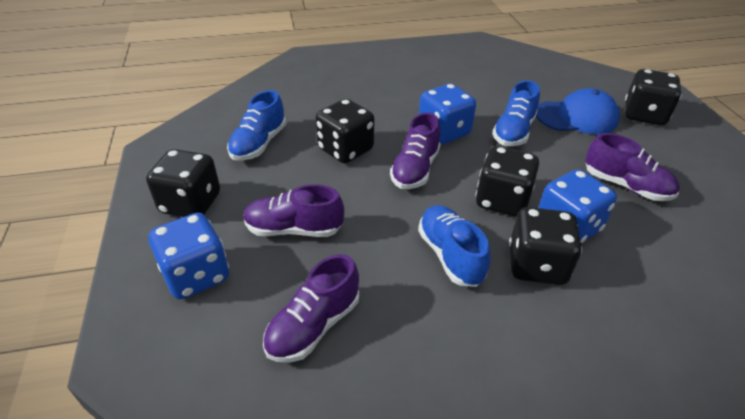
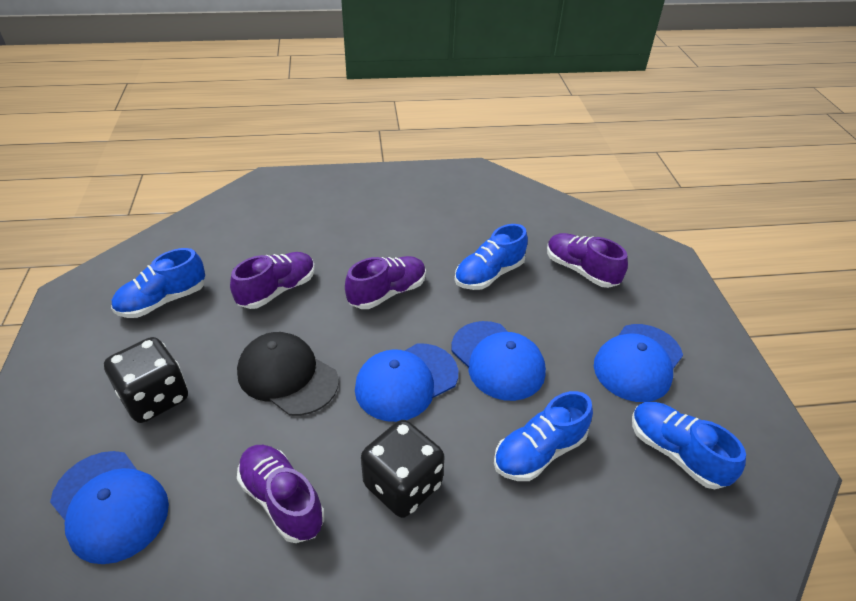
black cap: none = 0 -> [237,332,339,416] = 1
black dice: [146,149,220,217] [316,99,374,163] [475,146,539,217] [509,207,582,285] [625,69,682,125] = 5 -> [104,337,188,423] [361,420,445,518] = 2
blue cap: [536,88,619,134] = 1 -> [50,451,169,564] [355,343,458,422] [451,321,546,401] [594,324,683,402] = 4
blue dice: [148,213,229,299] [419,84,476,144] [539,169,617,243] = 3 -> none = 0
blue shoe: [227,90,286,161] [418,205,490,287] [492,80,540,146] = 3 -> [111,248,205,318] [455,224,528,290] [494,391,593,481] [632,402,746,489] = 4

